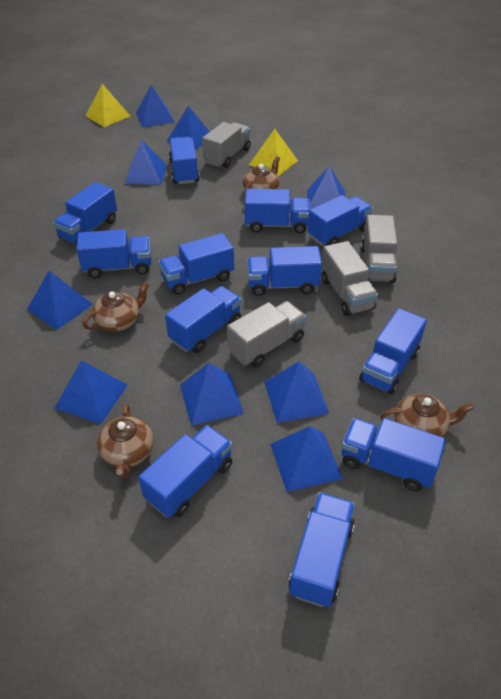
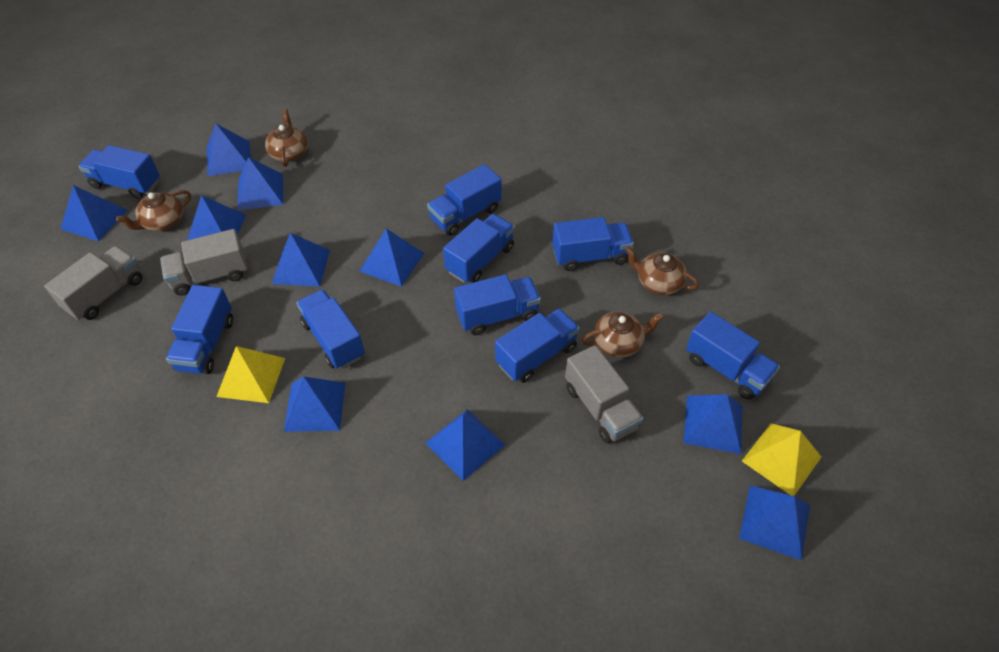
blue pyramid: [27,271,93,330] [55,360,128,424] [125,140,167,185] [136,85,174,127] [167,106,210,150] [180,363,244,425] [264,361,329,423] [270,426,343,492] [307,166,345,209] = 9 -> [60,185,127,241] [187,195,246,240] [206,124,251,176] [237,157,283,211] [272,233,330,287] [284,376,345,432] [359,228,424,287] [426,409,505,481] [683,394,742,454] [739,485,810,560] = 10
blue truck: [53,182,117,245] [76,229,151,278] [138,425,233,518] [158,233,234,295] [165,286,242,353] [169,137,200,184] [245,189,310,234] [247,246,322,296] [289,492,355,607] [307,195,373,246] [342,418,446,491] [359,308,427,394] = 12 -> [78,145,160,199] [166,285,233,374] [297,289,365,369] [427,164,502,236] [443,214,515,283] [454,274,541,335] [495,308,580,383] [552,217,634,271] [686,312,780,400] = 9
grey truck: [202,122,251,168] [227,301,306,368] [321,241,378,316] [361,215,398,283] = 4 -> [44,246,142,320] [160,229,248,296] [565,345,643,444] = 3

